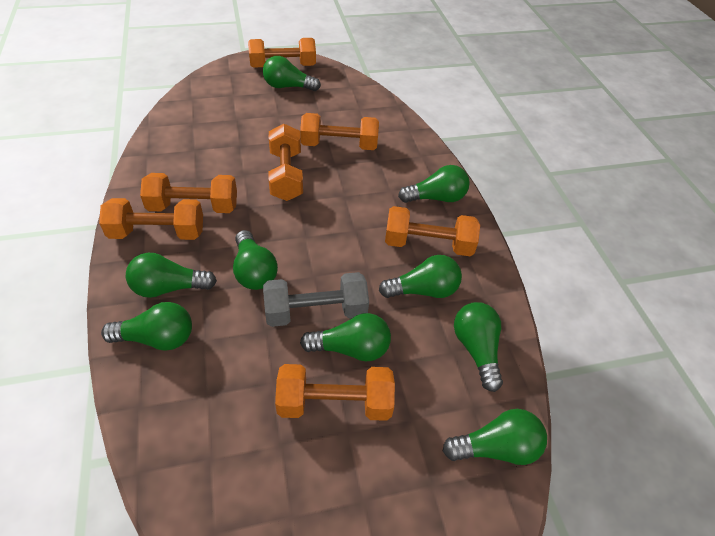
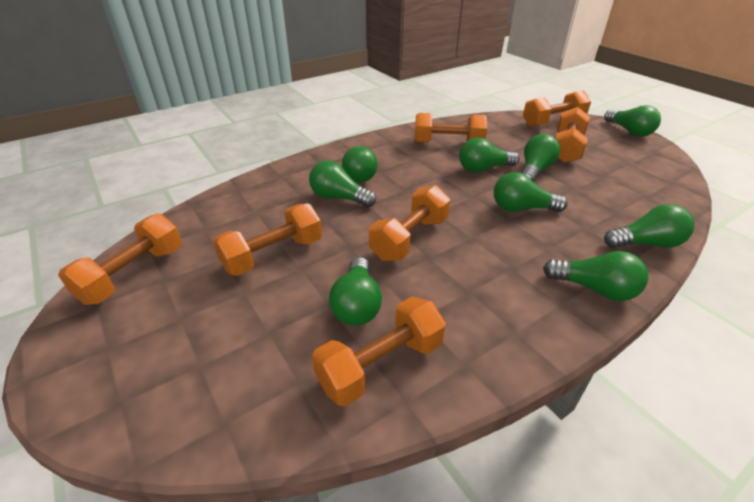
grey dumbbell: [263,272,369,327] = 1 -> none = 0

